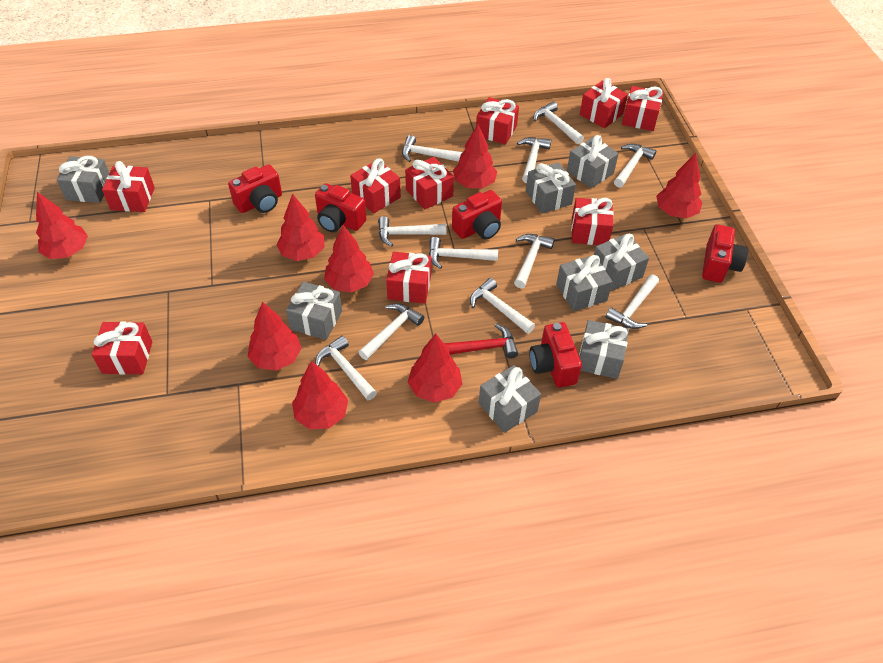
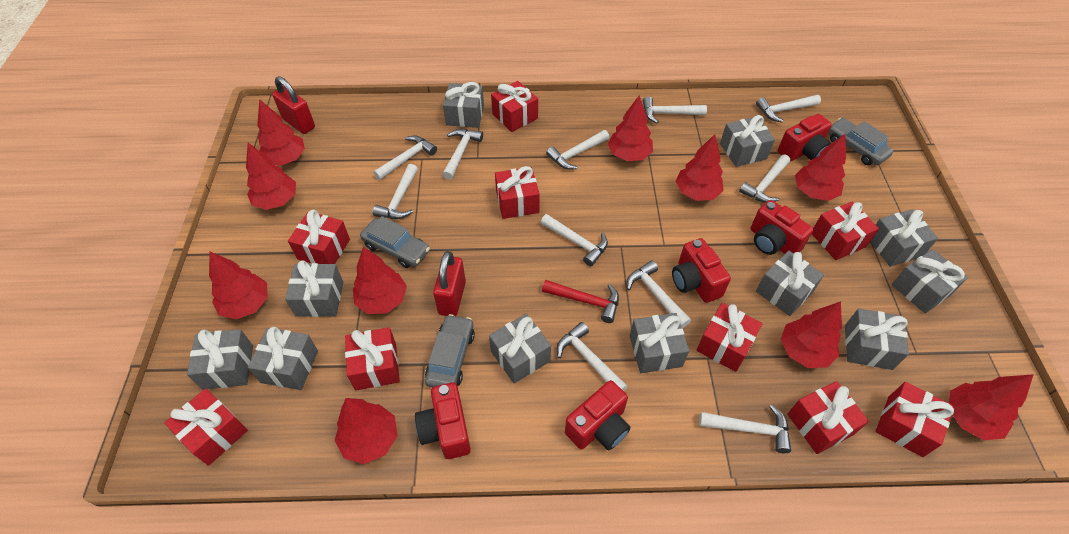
grey car: none = 0 -> [360,216,430,268] [425,314,475,388] [828,118,893,165] = 3
grey gift: [56,156,109,203] [286,282,342,340] [479,365,541,433] [526,162,576,214] [556,255,613,311] [567,135,619,188] [579,320,629,379] [594,234,649,290] = 8 -> [187,329,253,390] [248,327,318,390] [285,260,343,317] [443,82,484,128] [489,314,551,383] [630,313,689,373] [720,115,775,167] [756,251,824,316] [845,308,909,370] [870,209,938,267] [892,249,968,314] = 11
red padlock: none = 0 -> [272,76,315,134] [433,251,466,316] = 2
red tree: [36,192,88,259] [248,302,301,371] [276,193,325,261] [292,361,348,429] [324,225,374,292] [408,334,462,403] [453,124,497,189] [656,153,702,218] = 8 -> [209,252,268,320] [246,143,296,210] [257,99,305,166] [335,398,398,464] [353,247,407,314] [608,96,653,161] [676,134,724,201] [780,301,842,368] [795,134,846,201] [949,374,1034,440] = 10

